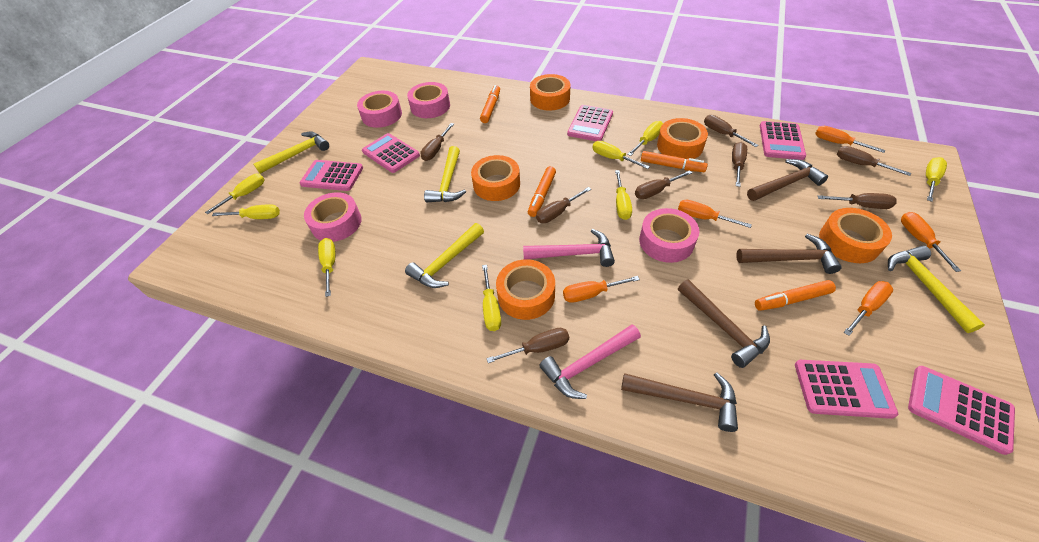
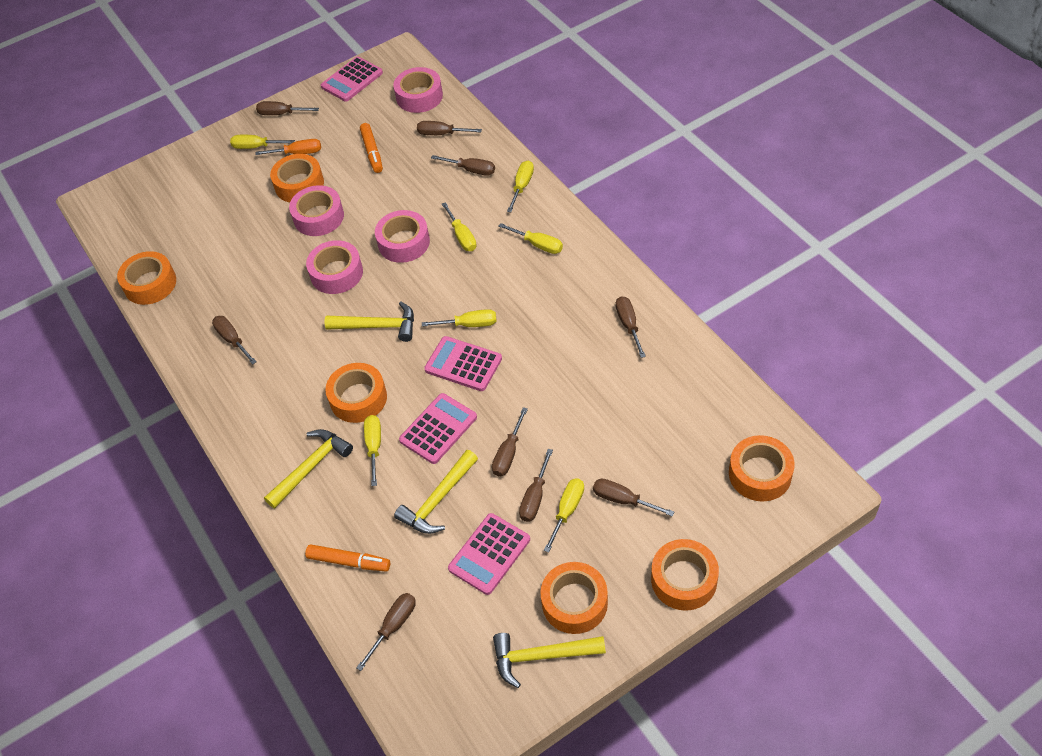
brown hammer: [621,372,738,432] [678,279,770,368] [736,234,842,274] [747,159,828,201] = 4 -> none = 0
brown screwdriver: [420,123,454,161] [486,328,569,363] [536,187,591,223] [635,170,692,199] [704,115,759,147] [732,142,747,187] [818,193,897,209] [837,146,911,176] = 8 -> [212,316,257,365] [256,101,319,115] [356,593,416,671] [417,121,482,135] [431,155,495,176] [492,407,528,476] [519,449,553,522] [593,479,674,517] [616,296,646,358] = 9
orange marker: [480,85,500,123] [528,166,556,217] [641,151,708,172] [755,280,836,311] = 4 -> [305,544,390,571] [360,123,383,173] = 2
orange screwdriver: [563,276,640,303] [678,200,752,228] [815,126,885,153] [844,281,893,336] [901,212,961,272] = 5 -> [256,139,321,155] = 1
orange tape: [471,155,520,201] [496,259,555,320] [530,74,571,110] [657,118,708,159] [819,208,892,263] = 5 -> [117,251,176,305] [270,154,324,202] [325,363,387,423] [540,562,608,634] [651,539,719,611] [729,435,795,502] = 6
pink calculator: [300,160,363,191] [362,133,420,173] [567,105,613,141] [760,121,806,160] [795,360,898,419] [908,366,1015,455] = 6 -> [321,56,383,102] [399,393,477,464] [424,336,502,391] [448,513,530,595] = 4
pink hammer: [523,229,615,267] [539,325,641,399] = 2 -> none = 0
yellow screwdriver: [205,174,265,214] [212,204,280,219] [318,238,335,297] [482,265,501,331] [592,141,650,169] [615,170,632,220] [627,121,663,156] [926,157,947,202] = 8 -> [230,135,295,149] [364,415,381,486] [422,309,497,327] [442,202,477,251] [498,223,563,254] [507,160,534,212] [544,478,584,553] = 7

